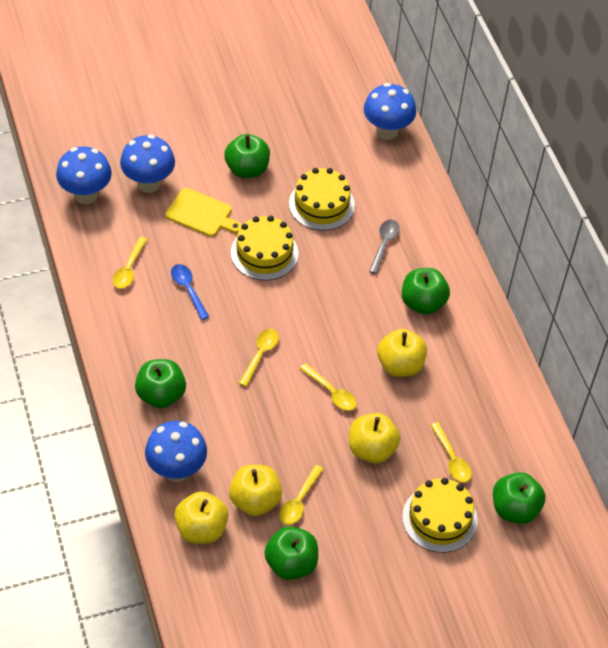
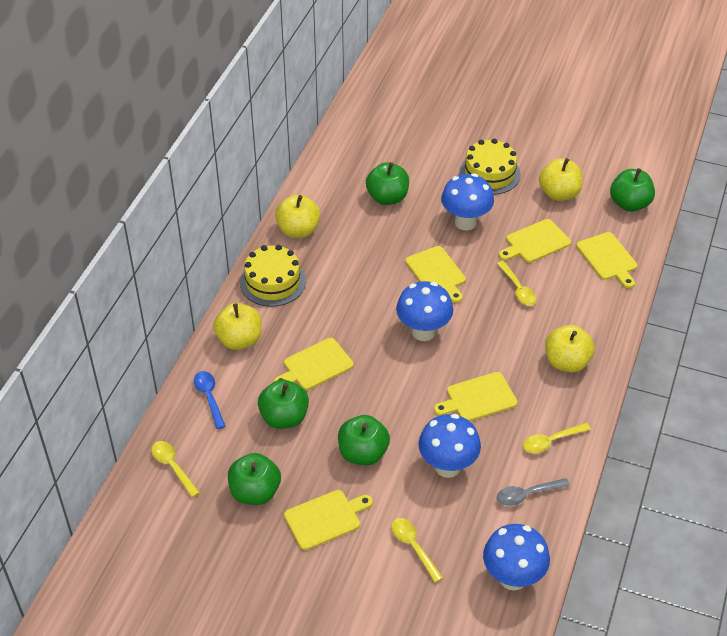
yellow cake: [231,215,298,281] [289,168,355,231] [402,478,478,553] = 3 -> [240,245,306,307] [459,139,521,195] = 2
yellow cutting board: [165,188,242,237] = 1 -> [274,338,354,390] [284,490,373,550] [405,246,466,303] [434,372,518,421] [499,219,571,263] [576,232,637,288] = 6
yellow spoon: [113,237,147,289] [239,329,279,387] [279,465,323,525] [299,363,357,411] [430,422,472,483] = 5 -> [151,441,200,498] [391,518,443,583] [497,261,537,306] [523,423,591,453] = 4

